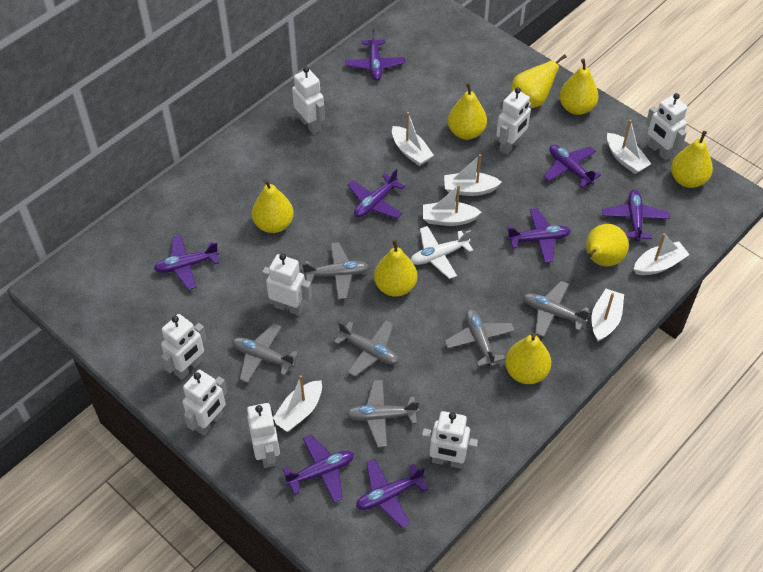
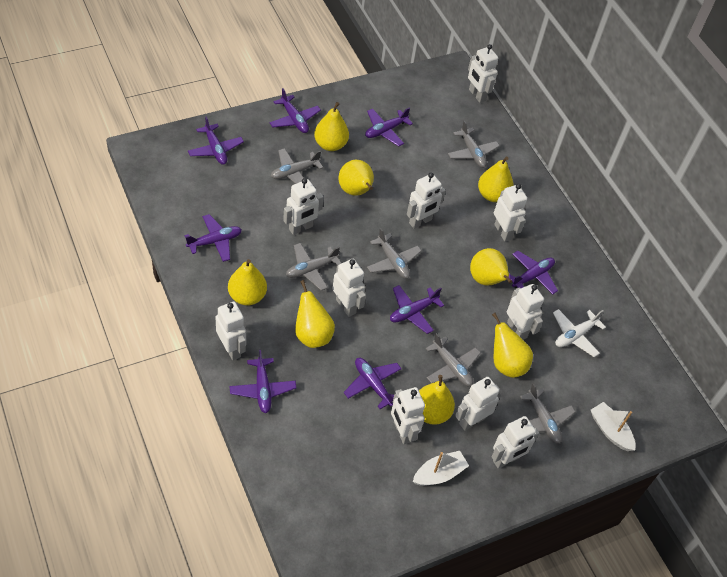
white boat: [273,375,322,432] [392,112,434,166] [423,185,481,226] [444,154,502,196] [592,289,624,342] [607,119,651,174] [634,233,690,275] = 7 -> [413,451,469,486] [591,402,636,451] = 2
white robot: [161,314,207,380] [182,370,227,436] [247,403,280,468] [262,254,312,316] [292,67,325,134] [421,411,478,469] [496,87,531,155] [646,93,688,161] = 8 -> [215,301,246,360] [283,178,324,235] [333,259,366,317] [391,387,425,444] [407,172,446,229] [455,377,500,431] [468,44,498,103] [491,416,539,469] [494,184,527,241] [507,284,544,340] = 10

